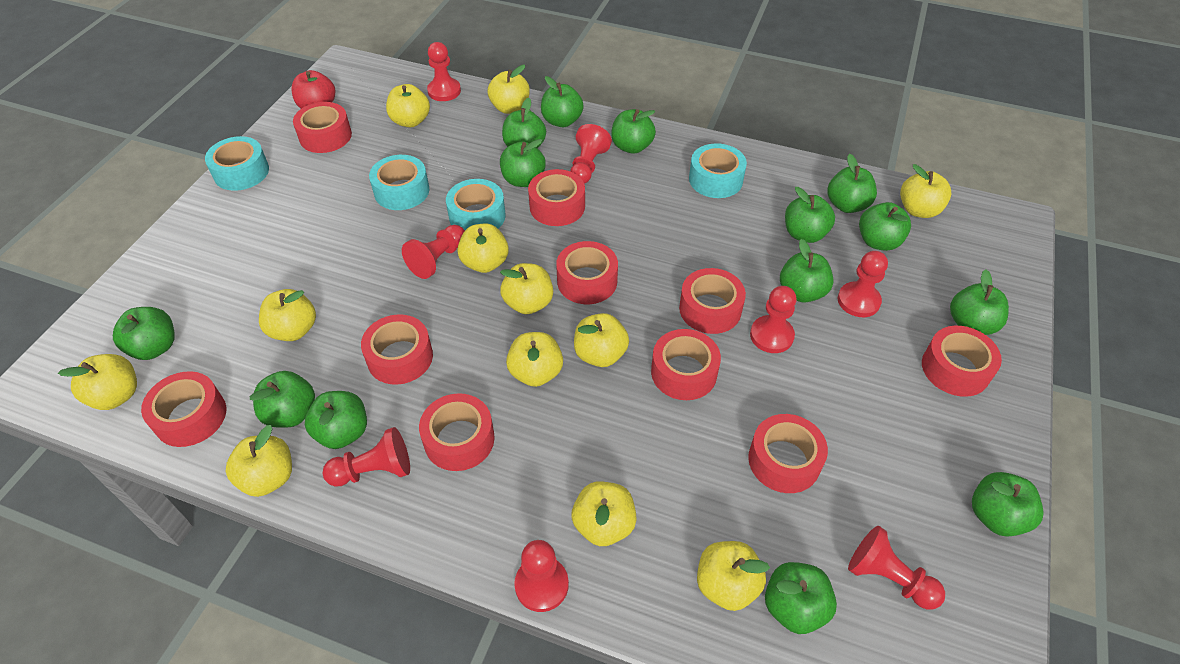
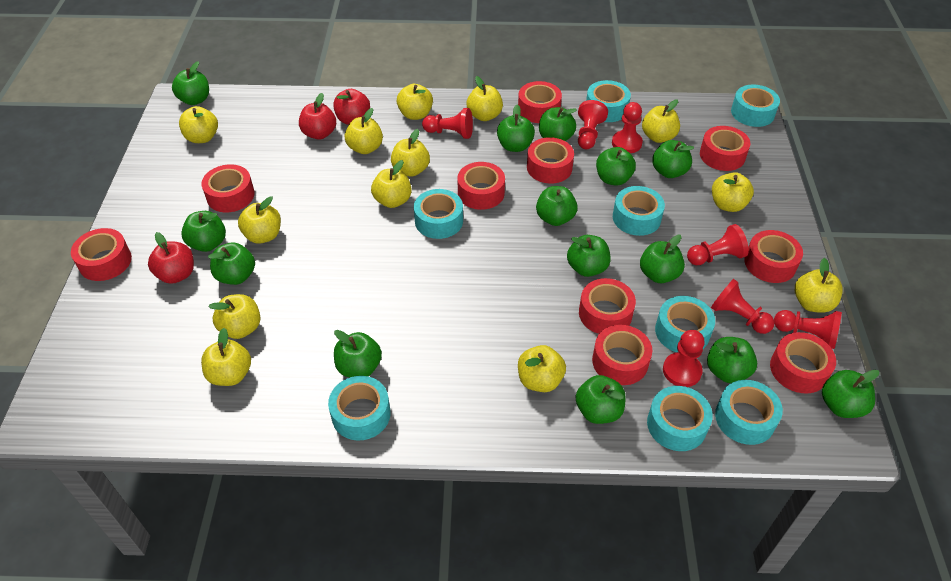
red apple: [291,70,335,109] = 1 -> [148,232,194,284] [299,93,336,139] [333,89,370,125] = 3
red pawn: [323,427,410,487] [402,225,465,279] [427,42,461,101] [514,540,569,612] [570,124,612,184] [750,286,797,353] [838,251,888,317] [848,526,945,609] = 8 -> [422,108,473,139] [578,100,608,149] [612,102,643,153] [663,330,705,387] [687,224,749,265] [711,279,774,334] [774,310,842,349] = 7
turquoise tape: [205,136,269,191] [369,155,429,210] [446,179,506,230] [689,143,747,198] = 4 -> [328,376,390,441] [414,189,463,239] [586,80,631,122] [613,186,665,236] [647,386,713,451] [655,296,715,352] [715,380,783,445] [731,85,780,127] = 8
yellow apple: [58,354,137,410] [225,425,292,497] [259,289,316,341] [386,84,430,127] [457,224,509,273] [488,65,530,114] [500,263,553,314] [506,332,563,387] [571,482,637,546] [574,313,629,367] [697,541,770,611] [900,164,951,218] = 12 -> [179,106,218,143] [201,328,251,386] [208,294,261,339] [238,196,281,244] [345,108,383,154] [371,160,412,208] [391,129,430,177] [397,84,433,120] [466,76,503,121] [518,345,566,392] [642,100,680,143] [712,172,754,212] [795,258,843,313] = 13

